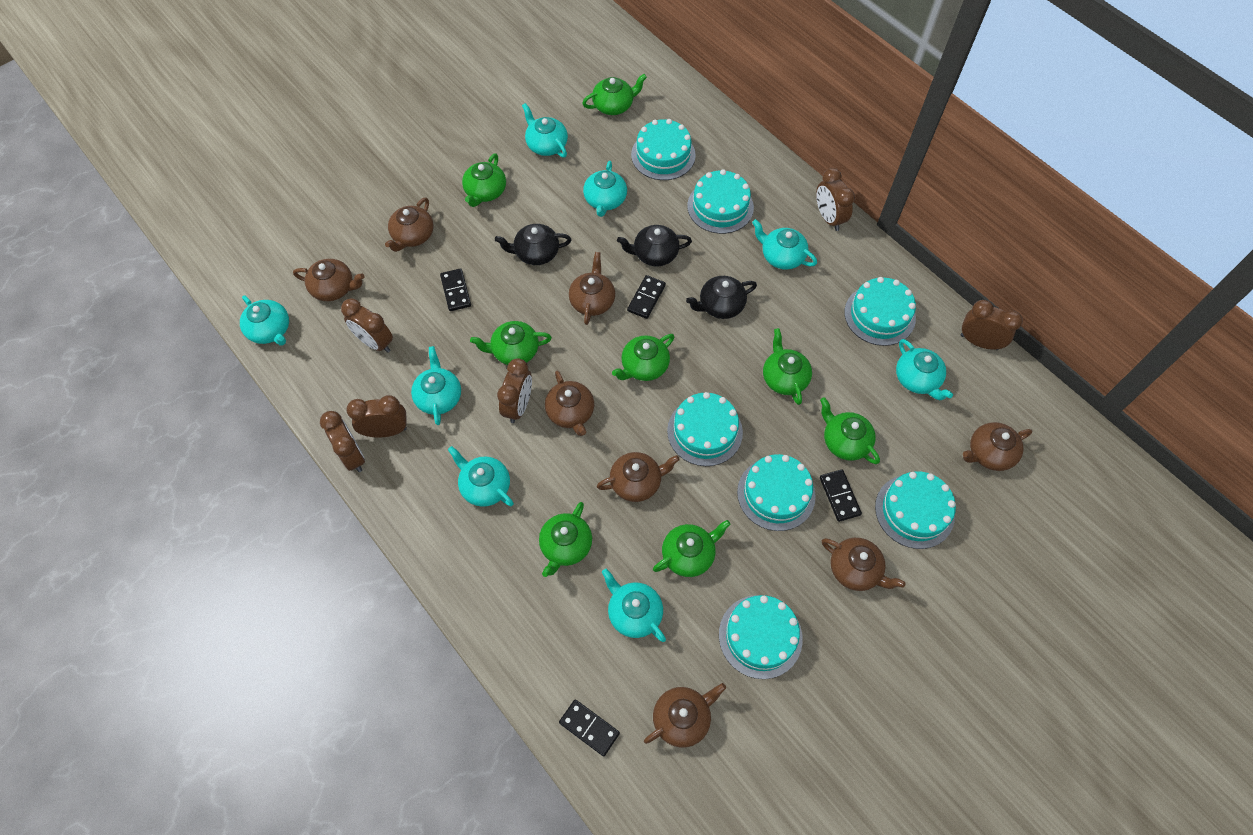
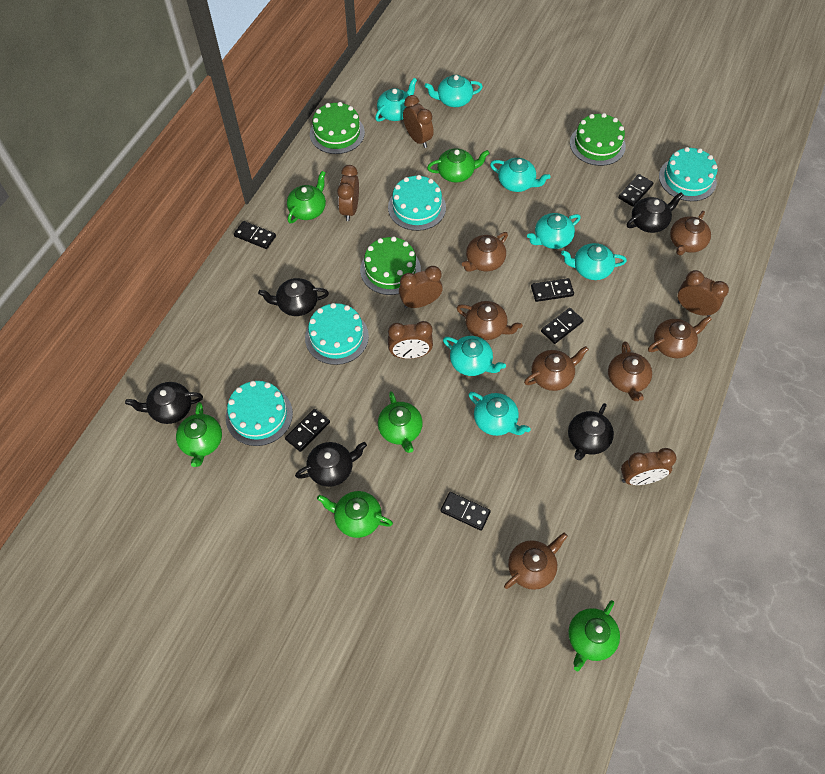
black domino: [440,268,471,311] [559,700,620,756] [627,275,666,319] [820,469,862,522] = 4 -> [234,221,276,249] [285,409,330,452] [440,492,491,531] [531,278,574,302] [541,308,584,344] [618,174,654,207] = 6
black teapot: [495,224,571,265] [617,225,692,266] [686,276,757,319] = 3 -> [125,382,203,424] [258,278,329,316] [295,442,367,487] [568,403,614,460] [627,192,684,233] = 5
brown teapot: [293,259,365,301] [385,198,434,252] [545,371,594,436] [569,252,615,325] [597,452,680,502] [644,683,726,748] [822,538,906,591] [963,422,1032,471] = 8 -> [457,301,523,340] [462,232,508,272] [504,533,568,590] [524,346,589,391] [608,341,652,401] [648,316,712,358] [670,211,711,256] = 7
green cake: none = 0 -> [310,102,365,154] [360,236,421,295] [570,113,626,166] = 3
green teapot: [462,153,506,207] [470,321,552,365] [539,502,592,577] [582,74,647,115] [612,334,675,381] [653,520,730,577] [763,328,812,405] [820,397,880,464] = 8 -> [176,402,222,467] [287,171,326,223] [317,491,393,538] [378,391,423,453] [427,148,490,183] [568,600,620,671] = 6
turquoise cake: [631,119,696,180] [667,392,743,466] [687,169,754,234] [719,595,803,679] [737,454,816,531] [844,277,916,346] [875,472,956,549] = 7 -> [226,381,293,446] [305,303,369,365] [388,175,446,231] [659,147,717,201] = 4
turquoise teapot: [240,295,289,345] [411,346,461,425] [448,446,514,507] [522,103,568,158] [583,161,627,217] [602,569,666,642] [752,219,817,270] [896,339,953,400] = 8 -> [375,78,417,122] [425,75,483,107] [443,336,506,376] [469,392,531,436] [490,158,550,192] [527,213,581,249] [561,243,627,280] = 7

